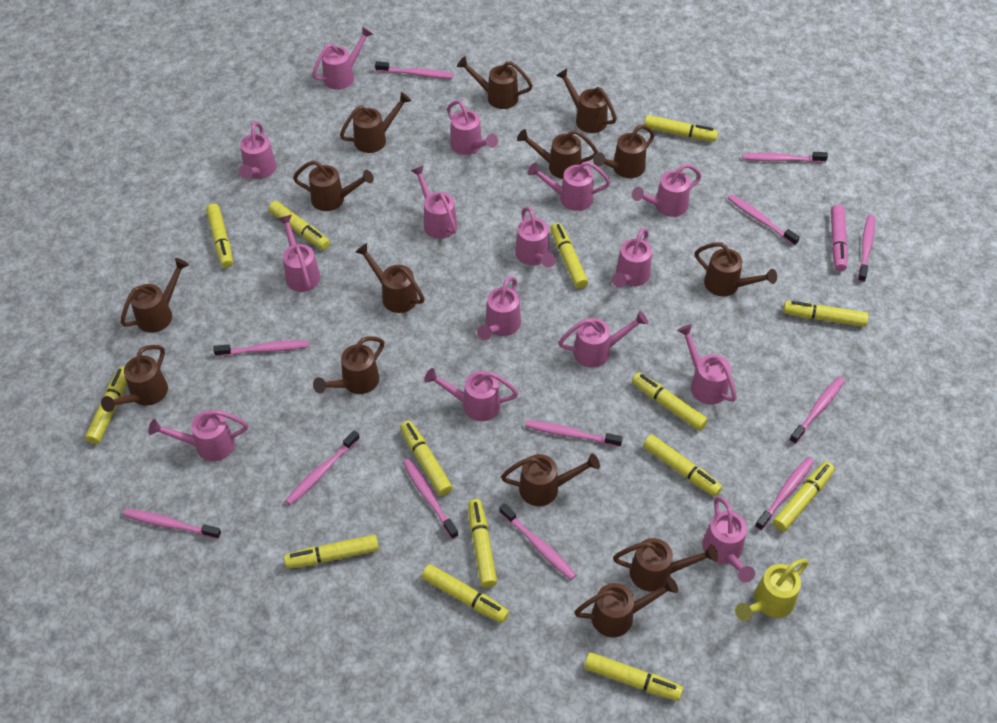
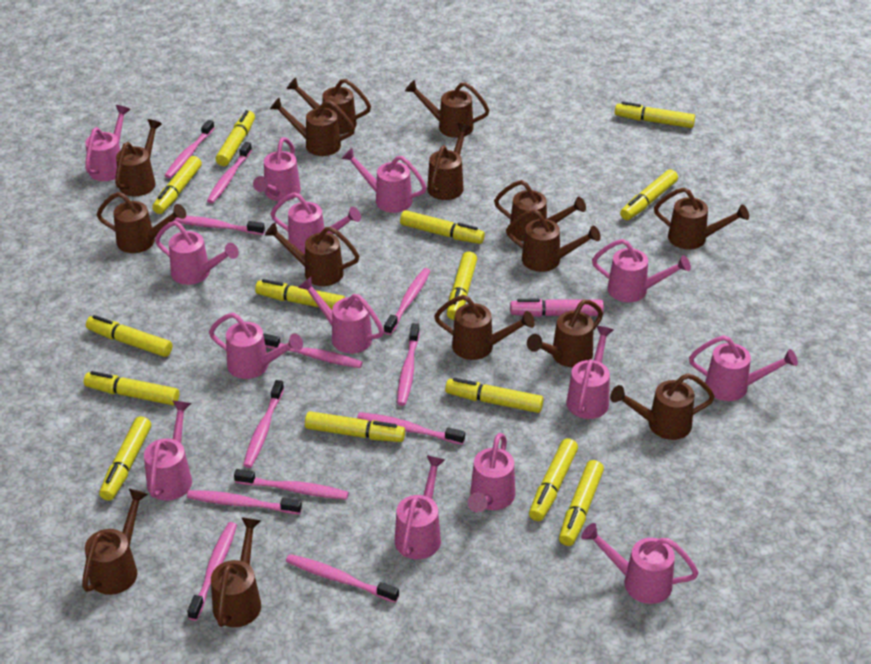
brown watering can: [101,345,168,412] [121,258,189,333] [293,160,374,211] [313,337,384,394] [340,92,411,153] [355,243,425,313] [457,56,533,109] [501,453,600,506] [517,129,598,179] [556,68,617,133] [575,577,678,637] [593,125,655,178] [613,538,718,592] [695,242,777,296] = 14 -> [82,489,148,595] [96,192,186,253] [115,119,162,196] [211,517,261,627] [265,222,359,286] [270,98,355,156] [287,78,371,134] [405,80,489,138] [427,123,472,200] [434,295,535,360] [494,180,586,241] [506,209,601,272] [527,300,603,367] [610,373,715,440] [654,188,749,249] = 15
pink watering can: [148,410,248,461] [239,122,276,179] [278,215,320,292] [312,27,373,90] [411,165,457,239] [424,368,518,421] [447,100,498,155] [477,276,521,340] [515,207,556,268] [528,161,611,211] [558,311,648,368] [612,228,652,288] [632,164,702,217] [677,324,737,404] [702,496,755,583] = 15 -> [85,105,131,181] [144,401,192,501] [155,221,239,285] [209,313,303,379] [253,137,301,201] [271,192,361,254] [298,277,384,353] [342,148,427,213] [395,455,445,559] [468,433,515,513] [566,326,613,419] [581,523,698,604] [592,239,691,302] [689,335,798,401] = 14
yellow watering can: [735,559,809,621] = 1 -> none = 0

